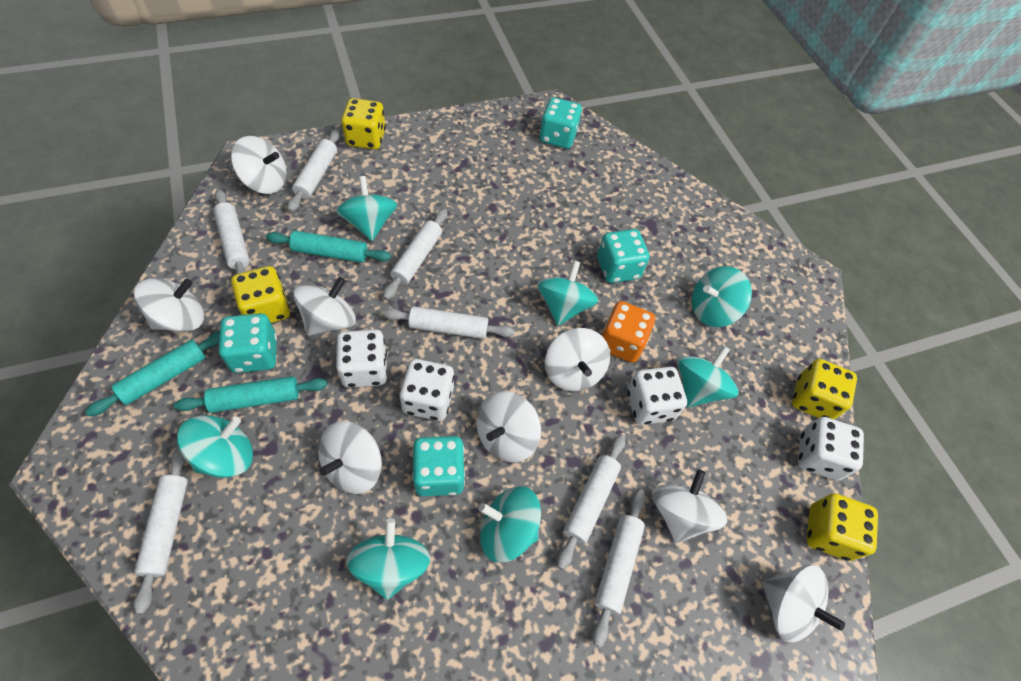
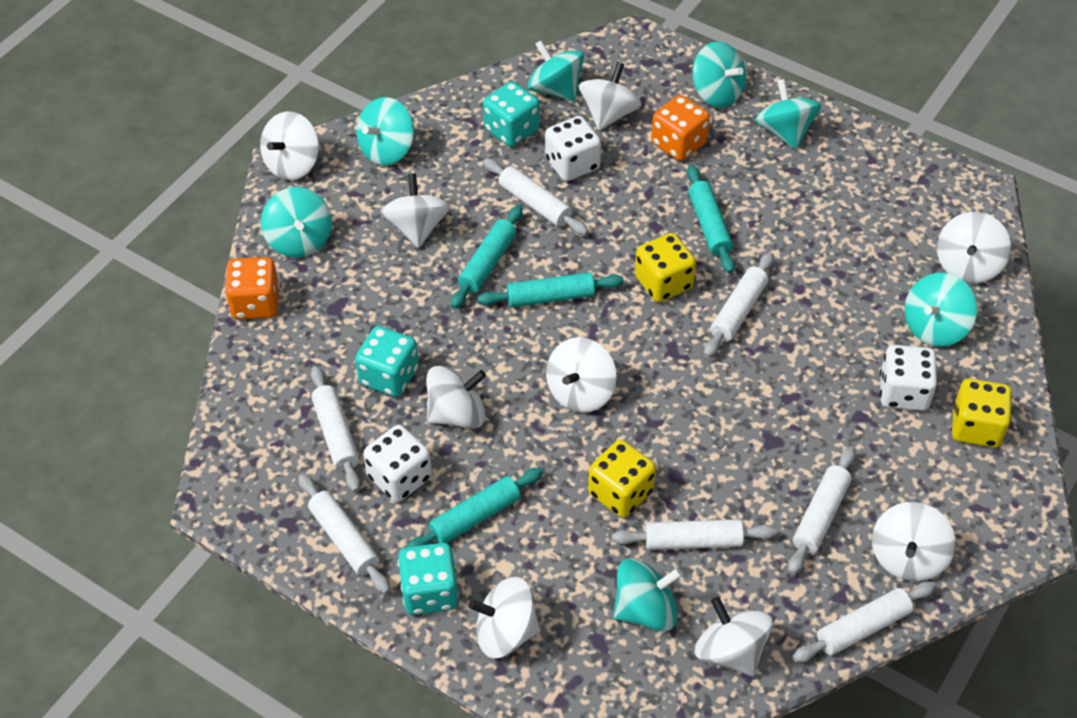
orange dice: [601,301,655,363] = 1 -> [225,257,279,319] [651,95,710,161] = 2
turquoise dice: [219,313,277,373] [412,436,465,496] [540,97,582,149] [597,229,650,283] = 4 -> [355,326,419,397] [398,543,459,615] [483,81,540,147] = 3
turquoise rolling pin: [85,331,220,416] [174,376,328,413] [266,231,391,263] = 3 -> [405,467,543,548] [451,205,523,309] [478,272,624,307] [687,165,735,273] = 4
white dice: [336,329,388,388] [399,359,454,421] [627,367,687,425] [798,417,864,480] = 4 -> [364,425,432,502] [545,116,601,181] [880,345,938,411] = 3
white spinning top: [134,278,204,332] [231,136,287,194] [293,277,356,336] [318,421,382,494] [476,391,541,462] [545,328,610,391] [652,469,727,543] [762,565,845,642] = 8 -> [260,111,319,180] [380,173,450,248] [426,366,486,429] [469,577,541,658] [546,337,617,413] [579,62,642,130] [695,597,773,676] [872,502,956,581] [937,212,1011,283] = 9
yellow dice: [231,266,290,323] [341,98,386,150] [792,359,857,420] [807,493,878,561] = 4 -> [588,440,656,518] [635,233,696,302] [952,378,1012,448] = 3

